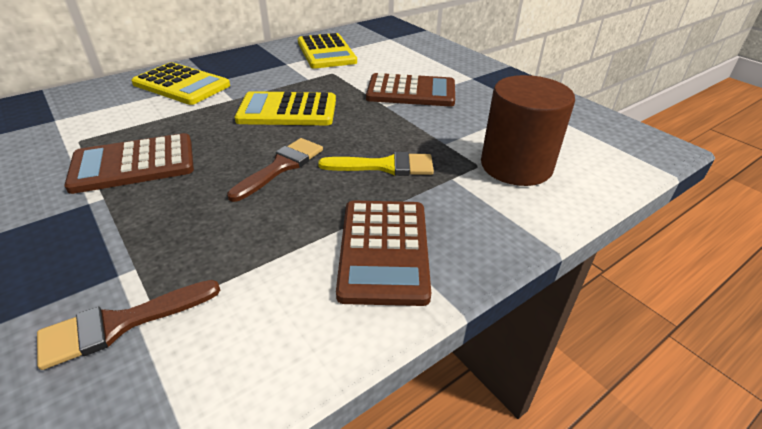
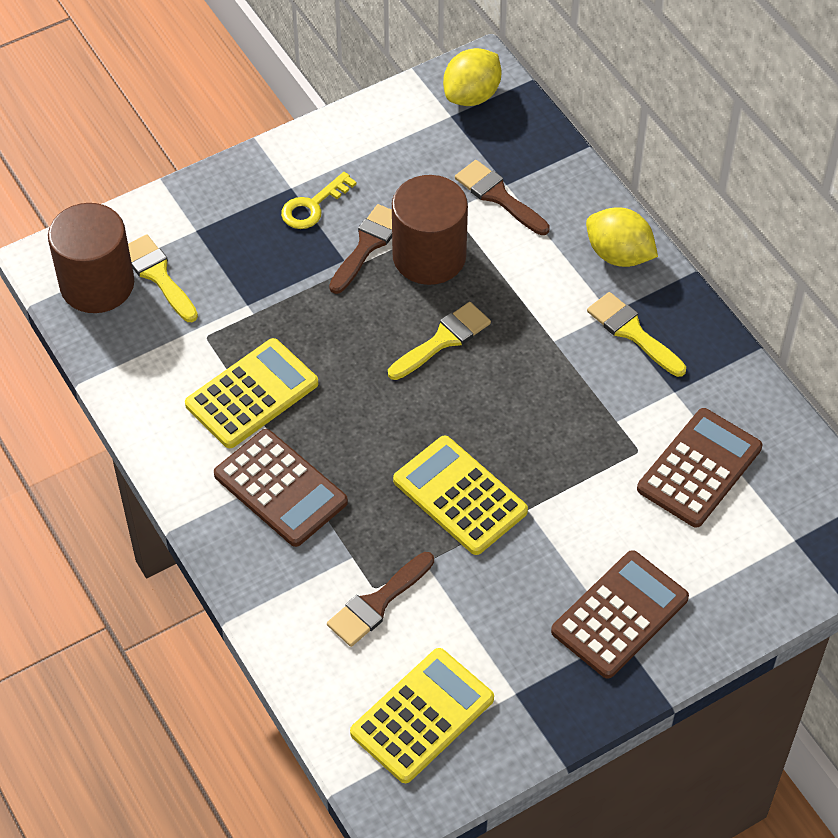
brown brush: [37,280,220,370] [227,138,323,202] = 2 -> [327,552,434,647] [329,204,392,294] [455,160,550,235] = 3
brown cylinder: [481,75,575,186] = 1 -> [48,203,134,313] [392,175,468,285] = 2
yellow brush: [318,152,434,176] = 1 -> [128,235,198,322] [388,302,491,380] [587,292,686,377] = 3
yellow key: none = 0 -> [281,172,357,229] = 1
yellow lemon: none = 0 -> [443,48,501,106] [586,207,658,267] = 2

